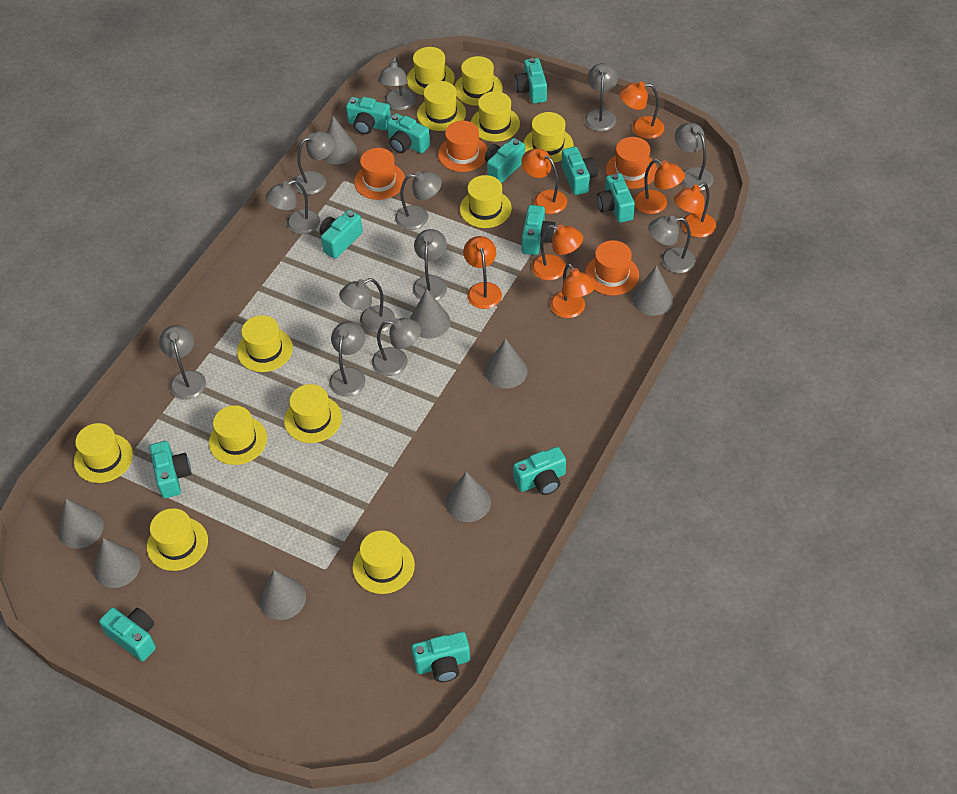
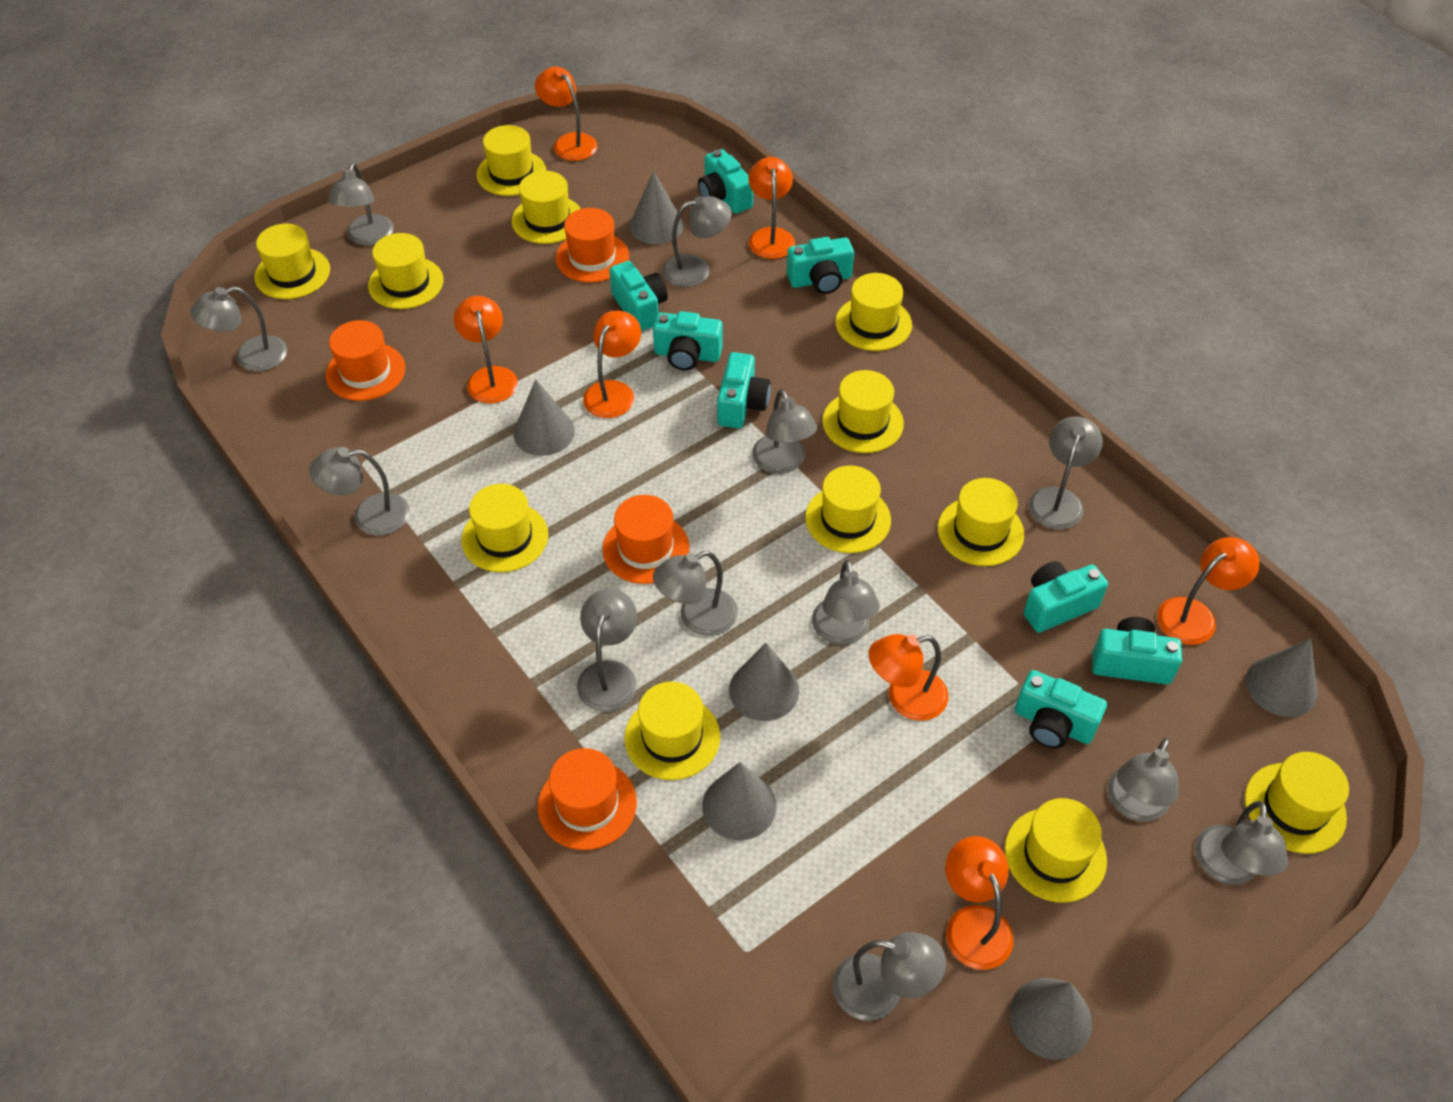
grey cone: [58,499,104,549] [94,538,141,588] [259,570,306,620] [323,116,357,164] [410,289,450,339] [446,472,491,522] [485,338,528,389] [632,266,674,316] = 8 -> [514,379,575,456] [629,171,683,244] [702,762,776,840] [729,643,799,721] [1010,978,1092,1060] [1246,639,1317,717] = 6
turquoise camera: [99,608,156,661] [149,441,192,498] [320,210,363,259] [346,97,391,135] [387,113,430,153] [411,632,470,682] [485,138,525,183] [513,447,566,495] [515,58,547,104] [522,205,556,255] [562,147,598,195] [597,173,635,223] = 12 -> [609,261,668,331] [653,311,723,371] [698,149,753,214] [717,352,771,428] [787,237,854,294] [1015,670,1107,749] [1024,561,1108,633] [1092,617,1182,684] = 8

